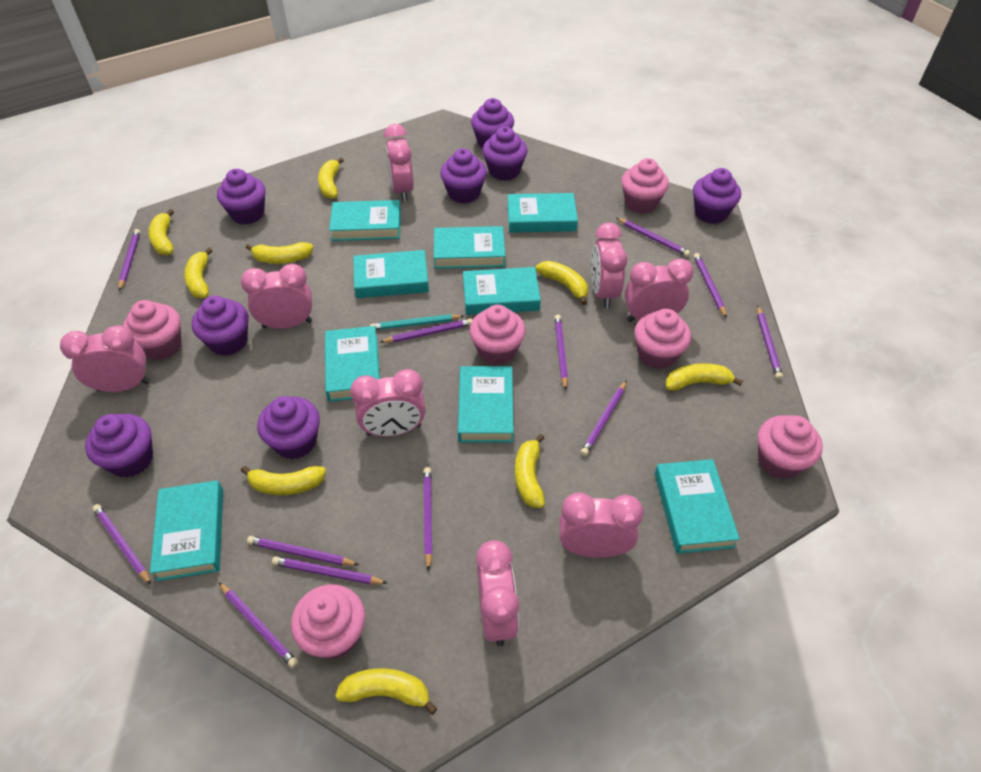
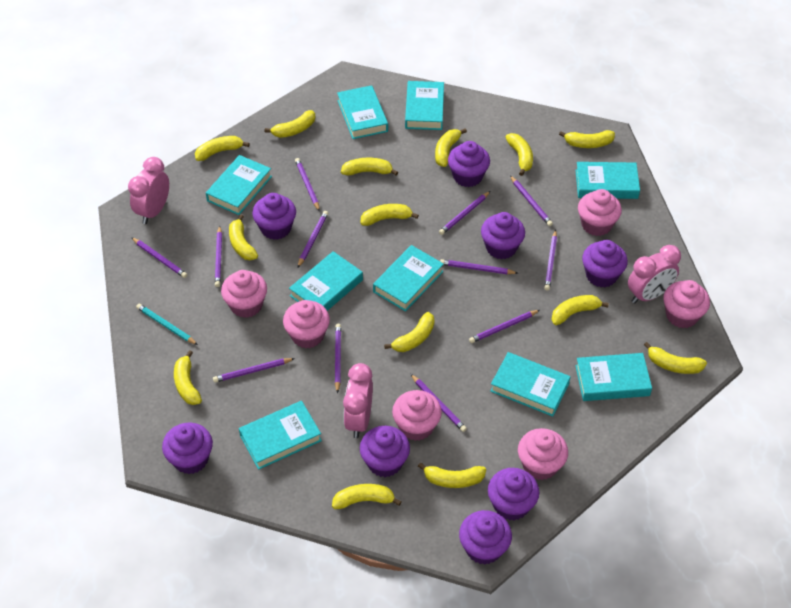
pink clock: [60,325,150,392] [241,264,312,329] [350,369,426,437] [384,124,414,202] [476,540,519,646] [559,492,644,558] [591,223,627,308] [625,258,694,322] = 8 -> [128,157,169,224] [343,363,373,438] [628,245,681,304] = 3
yellow banana: [148,209,174,255] [184,248,213,298] [241,466,326,495] [246,242,313,264] [318,157,344,199] [335,668,438,715] [515,434,545,508] [536,261,588,305] [666,363,743,391] = 9 -> [174,350,202,405] [195,136,250,161] [229,214,258,260] [265,110,315,138] [332,484,401,509] [341,158,398,176] [361,204,419,226] [384,312,434,352] [418,462,486,488] [435,128,467,167] [505,133,533,176] [551,295,609,325] [559,130,615,148] [644,342,707,374] = 14

